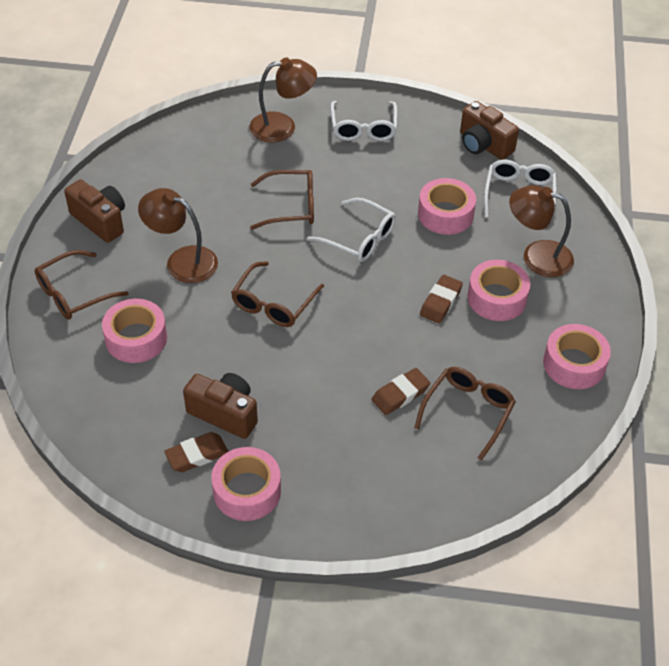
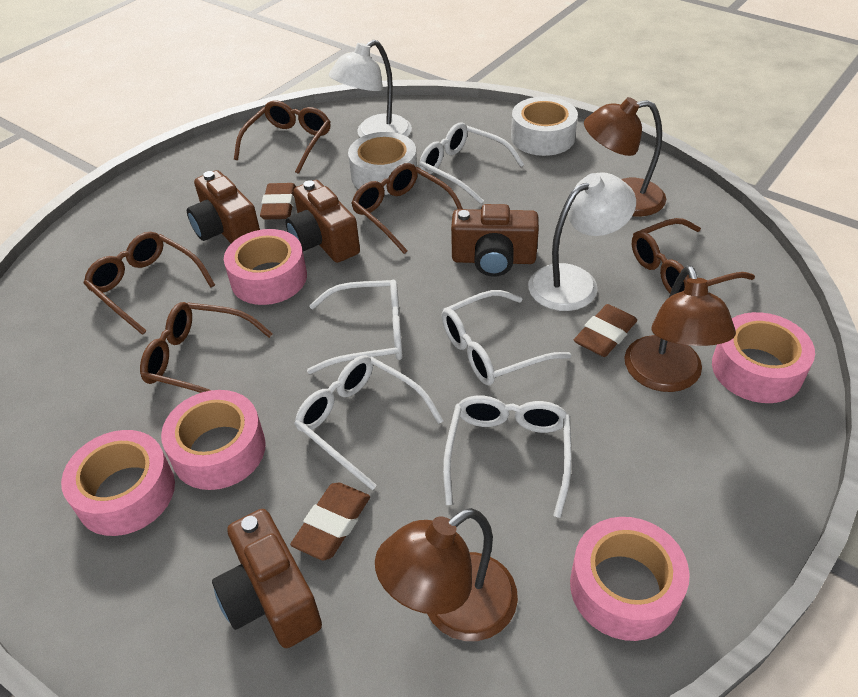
brown camera: [64,180,125,243] [183,373,258,439] [460,101,519,160] = 3 -> [187,170,260,243] [212,509,322,648] [286,180,360,263] [451,204,539,277] = 4
brown glasses: [35,250,129,319] [231,261,324,327] [250,170,314,230] [414,367,516,461] = 4 -> [84,232,215,335] [140,302,273,393] [234,100,331,174] [351,163,463,254] [632,218,755,293] = 5
white glasses: [307,198,396,262] [330,101,398,141] [484,160,557,226] = 3 -> [294,355,443,490] [307,280,403,374] [419,122,524,204] [442,290,571,385] [443,395,572,518] = 5
white lamp: none = 0 -> [329,40,412,137] [528,172,636,311] = 2
white tape: none = 0 -> [348,132,417,195] [511,96,578,156] = 2

